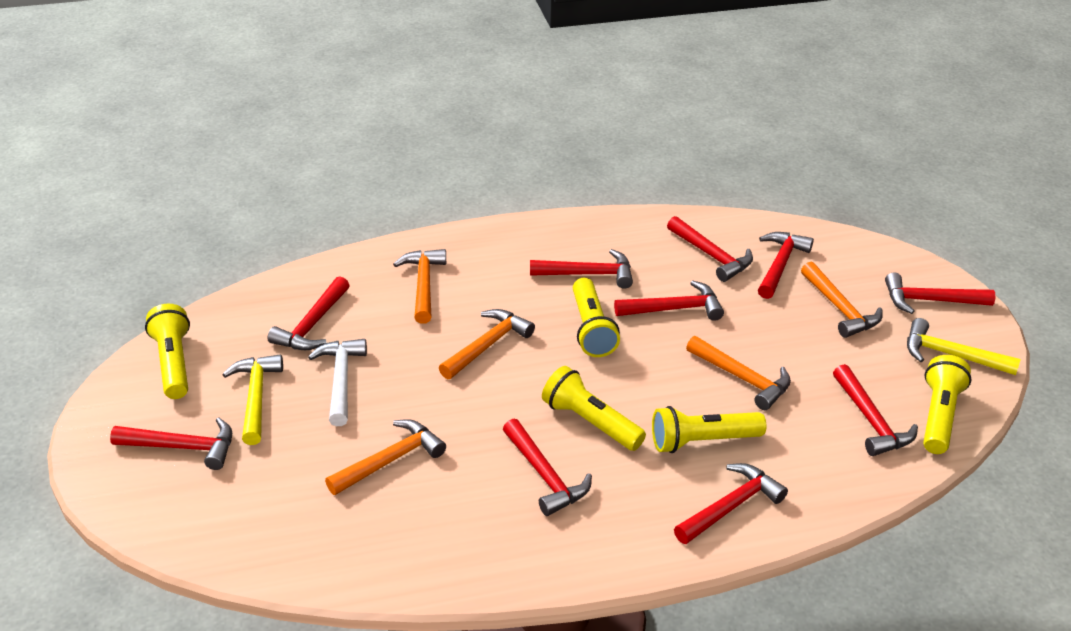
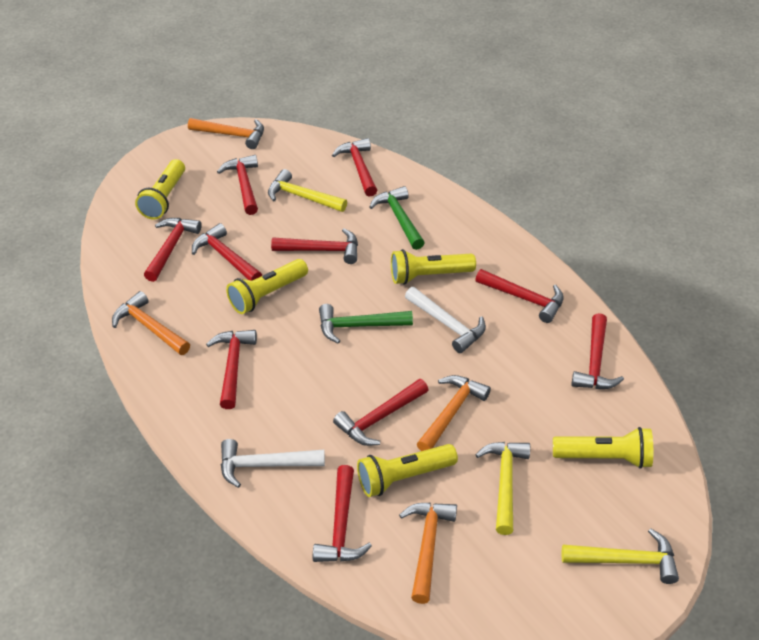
green hammer: none = 0 -> [319,304,413,344] [369,186,425,250] = 2
orange hammer: [325,419,446,495] [393,249,446,324] [439,309,535,379] [686,336,791,410] [801,262,883,338] = 5 -> [112,291,190,355] [188,118,264,149] [399,503,457,604] [417,375,491,451] = 4
white hammer: [308,339,367,426] = 1 -> [221,439,325,488] [405,287,486,353] = 2
yellow hammer: [222,354,283,445] [907,318,1021,375] = 2 -> [268,169,347,212] [476,442,530,535] [561,528,679,584] = 3

